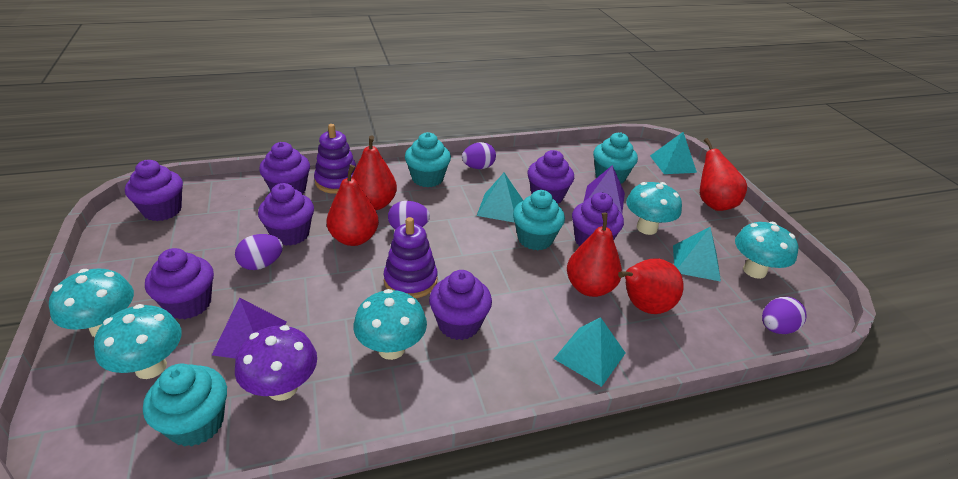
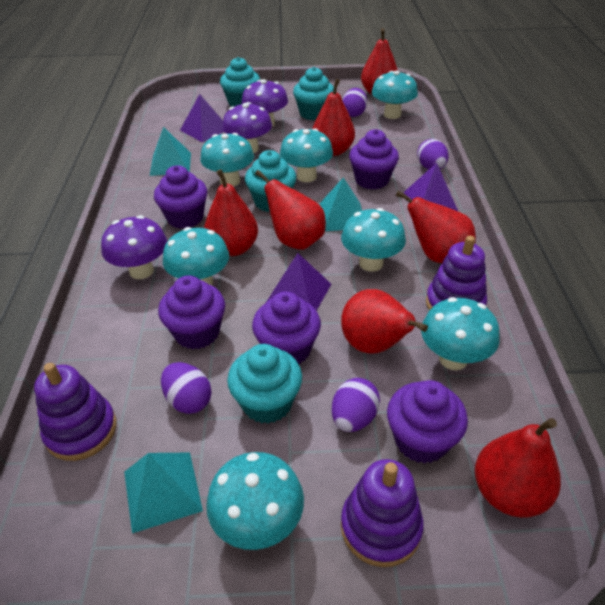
purple cupcake: [125,160,183,221] [145,248,214,319] [258,183,314,246] [259,142,310,194] [429,270,492,340] [528,150,574,204] [572,192,624,247] = 7 -> [154,165,207,229] [158,276,225,349] [252,291,321,364] [349,129,399,190] [387,380,468,464] = 5
purple mushroom: [235,325,317,401] = 1 -> [101,215,167,279] [222,102,272,153] [242,79,288,127] = 3
purple pyramid: [212,298,287,359] [584,165,625,214] = 2 -> [180,94,224,142] [265,253,331,311] [403,163,458,211] = 3
purple stacking toy: [314,124,356,194] [384,217,438,298] = 2 -> [34,363,116,461] [341,459,424,567] [426,236,487,311] = 3
red pear: [327,165,379,246] [352,135,397,210] [567,213,622,297] [618,259,683,314] [700,138,747,211] = 5 -> [204,169,258,256] [255,170,326,250] [313,79,355,156] [341,289,428,354] [361,28,398,95] [396,191,476,263] [475,418,561,518] = 7
turquoise mushroom: [49,269,134,337] [94,304,182,379] [354,289,427,360] [626,182,682,235] [735,222,798,279] = 5 -> [163,227,229,285] [200,133,254,187] [206,452,304,550] [280,128,333,182] [341,208,406,272] [372,71,418,119] [421,297,500,370] = 7
turquoise pyramid: [477,173,523,223] [554,317,625,387] [650,132,697,174] [673,227,721,281] = 4 -> [124,453,203,533] [150,127,191,176] [319,177,362,231] = 3

